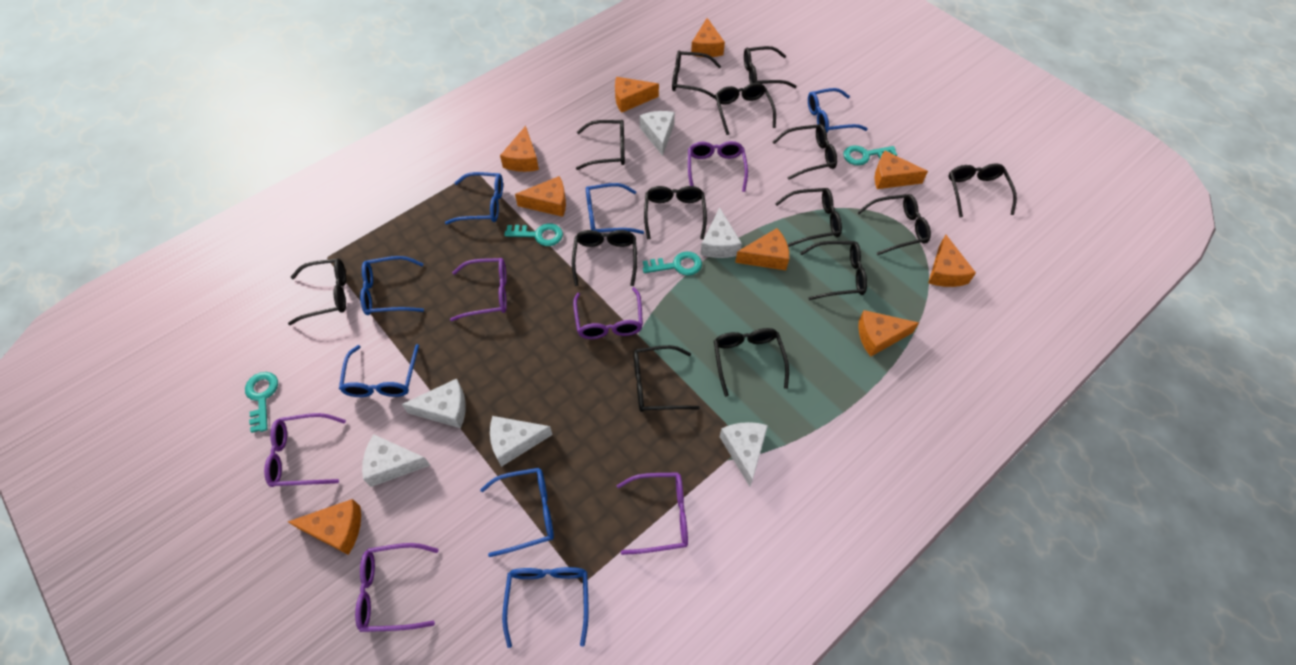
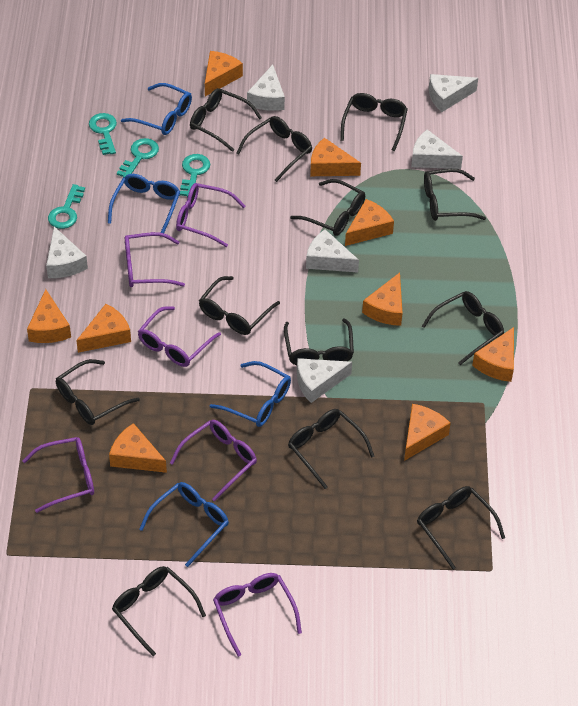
black glasses: [288,258,346,325] [572,230,637,286] [576,120,625,170] [633,345,700,412] [644,186,707,240] [672,51,721,99] [714,328,789,397] [715,83,776,135] [744,46,797,88] [773,124,837,180] [775,188,842,247] [800,241,867,300] [857,194,931,256] [948,164,1017,218] = 14 -> [56,359,140,425] [112,566,206,656] [190,88,262,152] [199,276,280,335] [236,116,312,182] [284,318,354,365] [288,409,374,489] [290,179,365,236] [340,93,408,151] [417,486,505,570] [422,291,504,365] [424,169,486,221] = 12
blue glasses: [339,344,419,397] [360,256,424,315] [445,172,503,224] [480,468,554,557] [502,567,589,648] [586,183,644,234] [808,88,868,132] = 7 -> [108,174,180,233] [121,83,192,135] [139,482,229,567] [209,361,291,427] = 4

